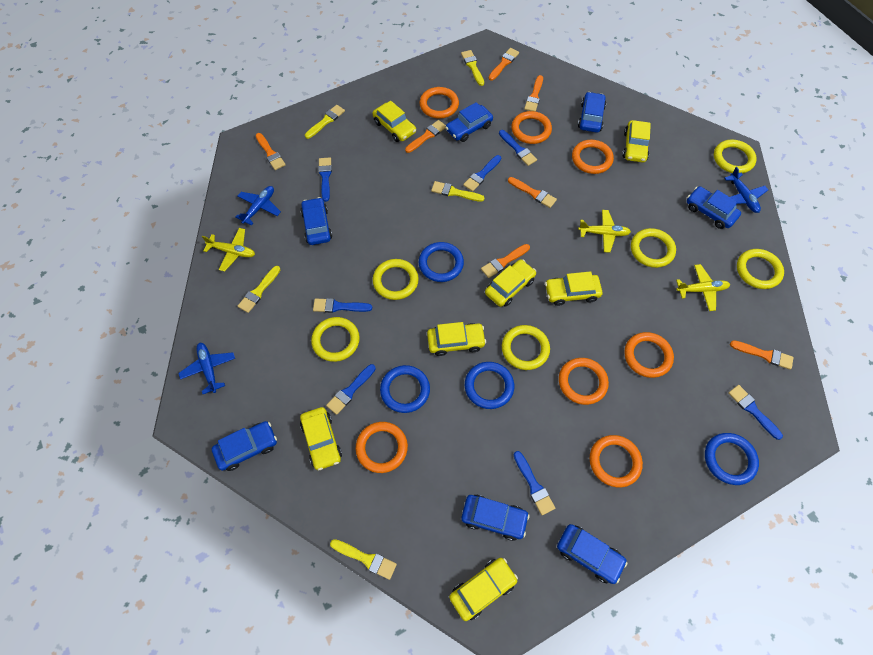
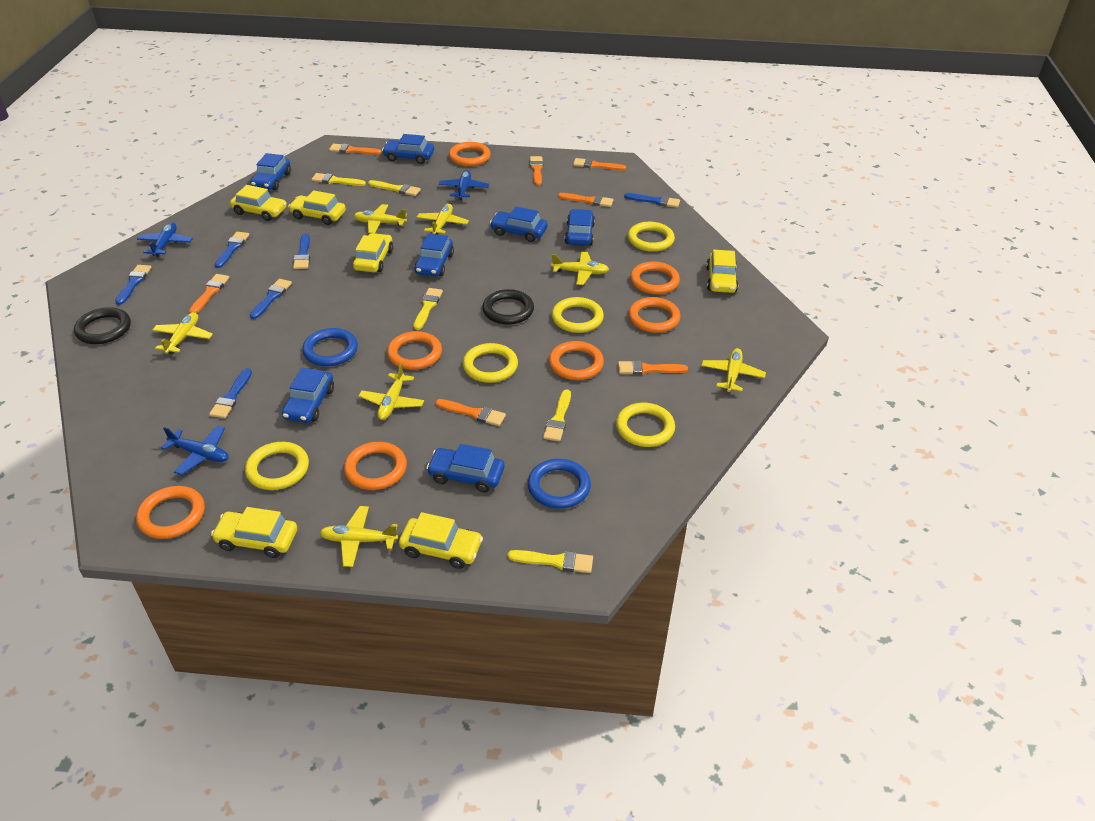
black ring: none = 0 -> [74,307,131,344] [482,289,534,325] = 2
blue brush: [313,298,372,313] [318,157,332,202] [326,364,376,415] [463,155,501,192] [499,130,537,166] [514,451,555,515] [728,385,783,440] = 7 -> [115,265,152,305] [209,368,252,418] [215,232,249,268] [250,279,292,319] [293,233,310,269] [624,193,680,208] = 6
blue ring: [380,365,430,413] [419,242,464,282] [465,362,514,409] [705,433,759,485] = 4 -> [302,328,358,366] [528,459,591,509] = 2
yellow car: [300,407,342,471] [373,101,416,142] [427,322,486,356] [449,558,518,621] [485,259,536,307] [545,271,602,306] [622,120,651,163] = 7 -> [211,507,297,558] [230,185,287,221] [288,190,346,225] [353,233,393,272] [399,512,483,569] [706,250,738,293] = 6
yellow plane: [202,228,255,272] [578,210,631,253] [676,264,730,311] = 3 -> [152,312,213,354] [319,506,398,567] [354,204,407,233] [359,363,424,420] [417,204,469,235] [551,252,609,285] [701,348,766,392] = 7
yellow ring: [311,317,360,362] [373,259,419,300] [502,325,550,370] [631,228,676,268] [714,139,757,174] [737,249,784,289] = 6 -> [245,442,309,490] [462,343,518,383] [552,297,604,333] [616,403,675,447] [628,222,675,252] = 5

